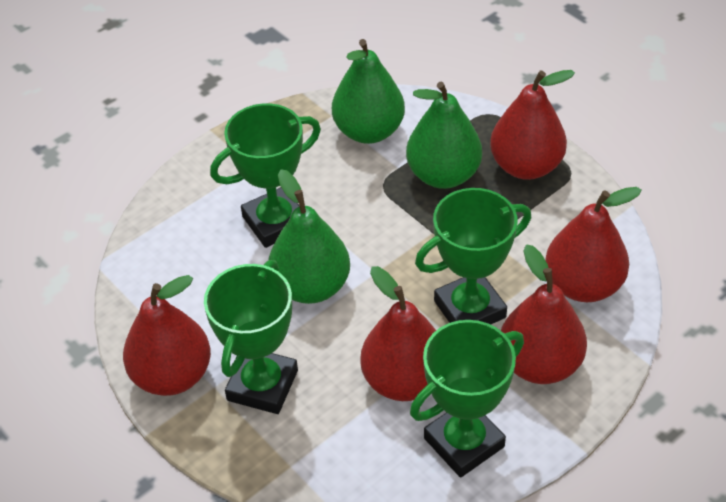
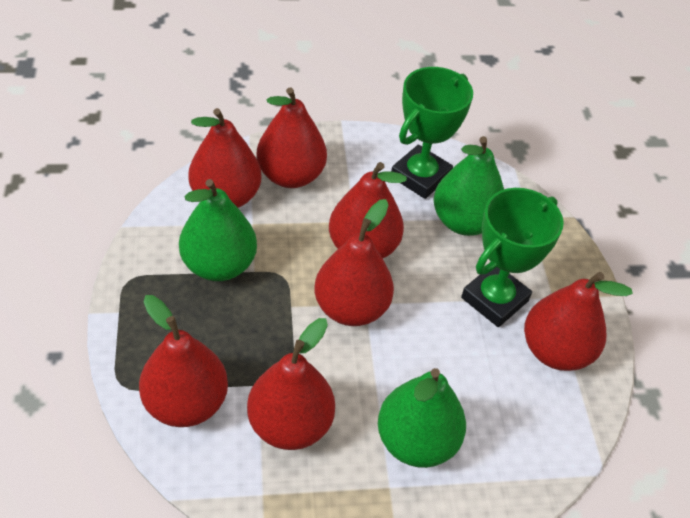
green trophy: [204,260,298,414] [210,103,321,248] [410,320,524,478] [415,188,531,325] = 4 -> [391,67,473,199] [461,188,564,327] = 2
red pear: [123,275,211,396] [360,266,436,401] [490,70,575,180] [501,244,587,384] [545,187,642,302] = 5 -> [139,295,228,427] [188,108,261,207] [247,318,335,450] [257,87,327,188] [314,199,394,326] [329,162,407,258] [524,272,633,371] = 7

